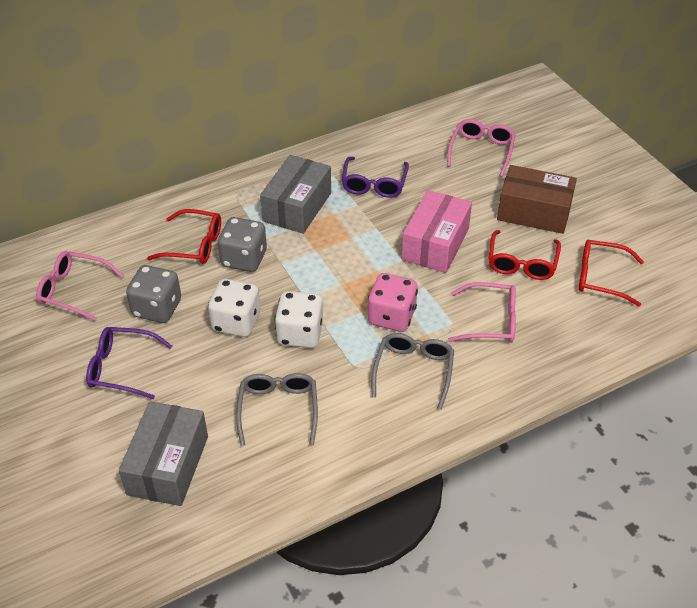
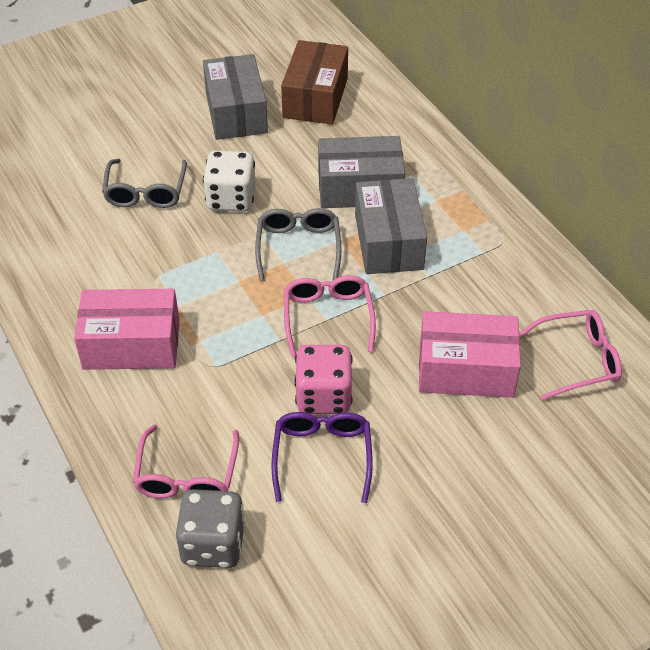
grey box: [119,401,208,506] [260,155,331,234] = 2 -> [203,54,268,140] [318,136,405,208] [355,178,427,274] = 3
grey dice: [126,265,181,323] [218,217,267,272] = 2 -> [176,489,245,568] = 1
pink box: [402,190,472,273] = 1 -> [74,289,180,370] [419,311,521,398] = 2
purple glasses: [86,327,172,399] [342,157,409,198] = 2 -> [271,412,373,503] = 1
red glasses: [147,209,221,264] [489,230,561,280] [579,239,644,306] = 3 -> none = 0
white dice: [208,279,260,337] [274,291,323,348] = 2 -> [203,150,256,212] = 1

